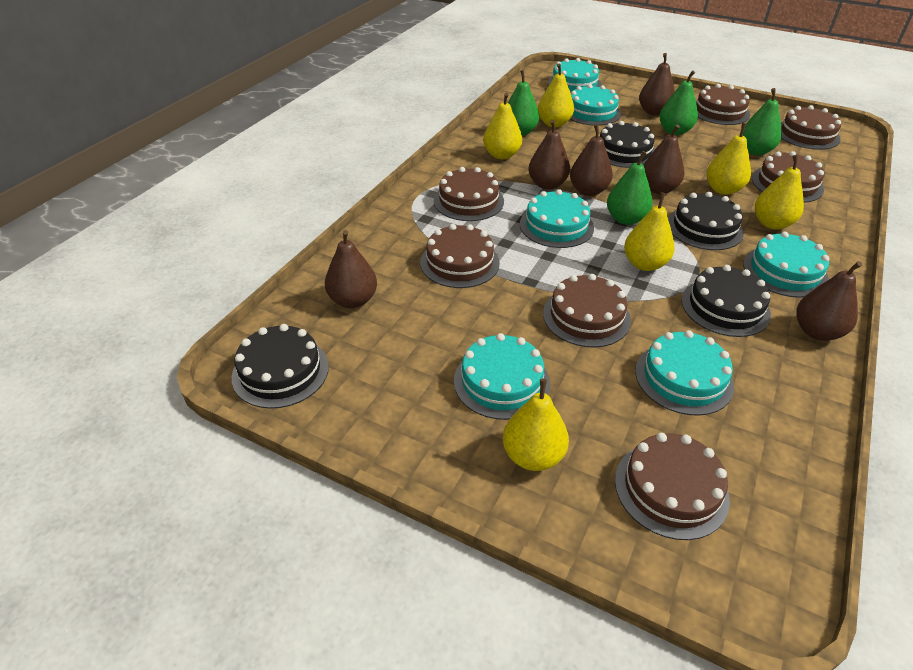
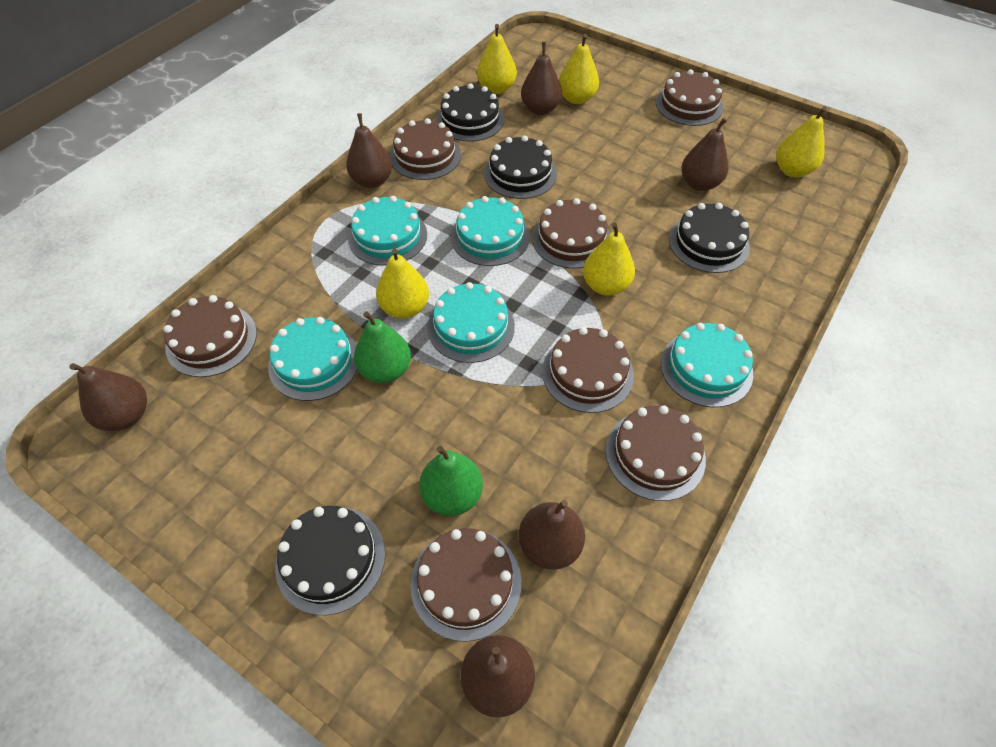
green pear: [508,70,539,136] [607,151,653,225] [659,70,698,135] [743,88,782,155] = 4 -> [354,311,411,383] [419,446,483,516] = 2
turquoise cake: [454,333,550,420] [520,189,594,248] [548,58,602,93] [570,84,621,126] [635,330,734,416] [743,232,830,298] = 6 -> [268,317,357,401] [348,196,427,266] [427,282,515,363] [451,196,530,266] [661,323,753,407] = 5
yellow pear: [483,93,522,159] [503,379,569,471] [538,63,574,127] [624,193,675,271] [706,123,751,195] [755,155,804,230] = 6 -> [376,248,429,319] [477,24,517,94] [559,34,599,104] [583,223,635,295] [776,106,827,177] = 5

